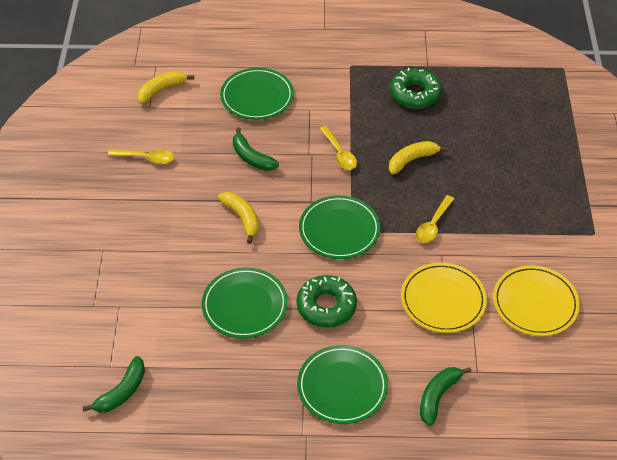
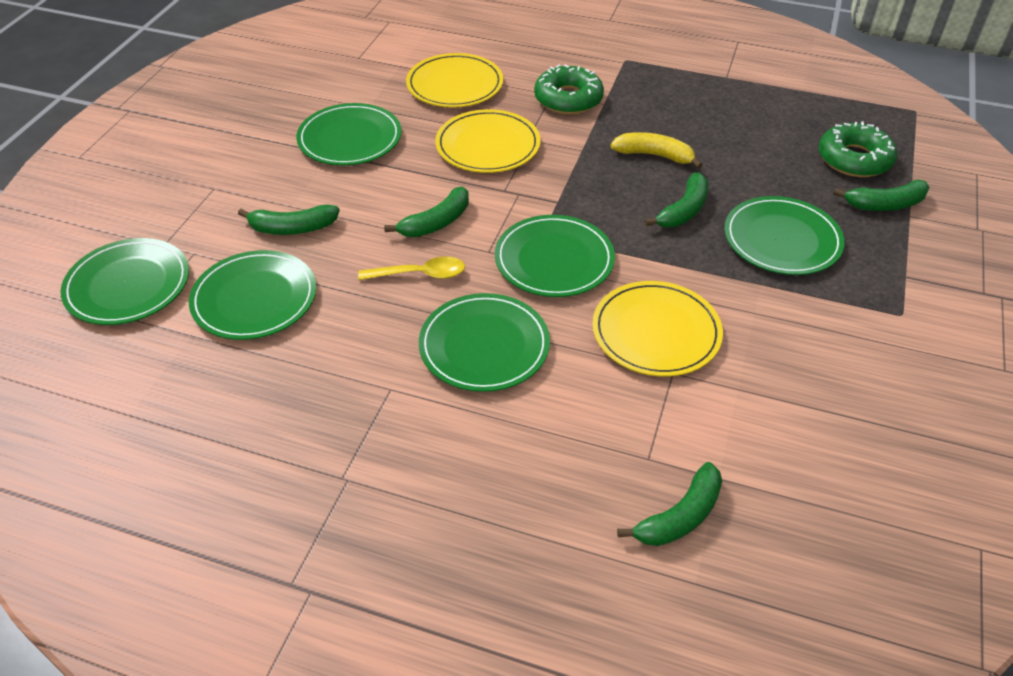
green banana: [82,356,145,412] [233,127,279,171] [420,367,471,426] = 3 -> [238,204,340,235] [384,186,469,237] [617,462,722,546] [645,172,708,227] [833,180,930,211] = 5
green plate: [202,267,288,338] [220,68,294,120] [297,345,388,424] [299,195,380,259] = 4 -> [60,238,189,325] [189,250,316,340] [296,103,401,166] [419,293,550,392] [495,215,615,297] [724,196,845,275] = 6
yellow banana: [137,71,194,104] [218,192,259,244] [389,141,448,175] = 3 -> [611,132,703,169] = 1
yellow plate: [401,262,487,333] [493,265,580,336] = 2 -> [406,53,503,108] [435,109,540,173] [592,281,723,377] = 3
yellow spoon: [108,149,174,164] [320,126,357,170] [416,195,454,243] = 3 -> [358,257,465,280] = 1

